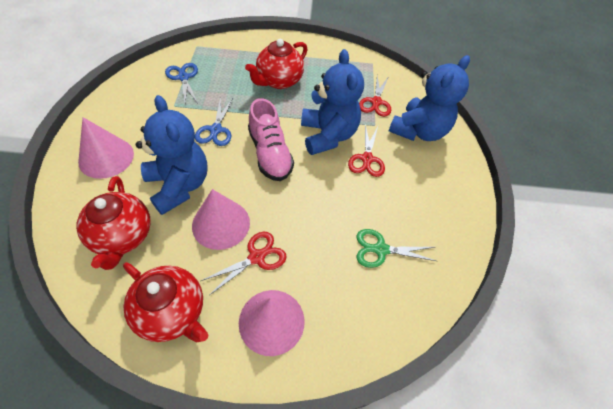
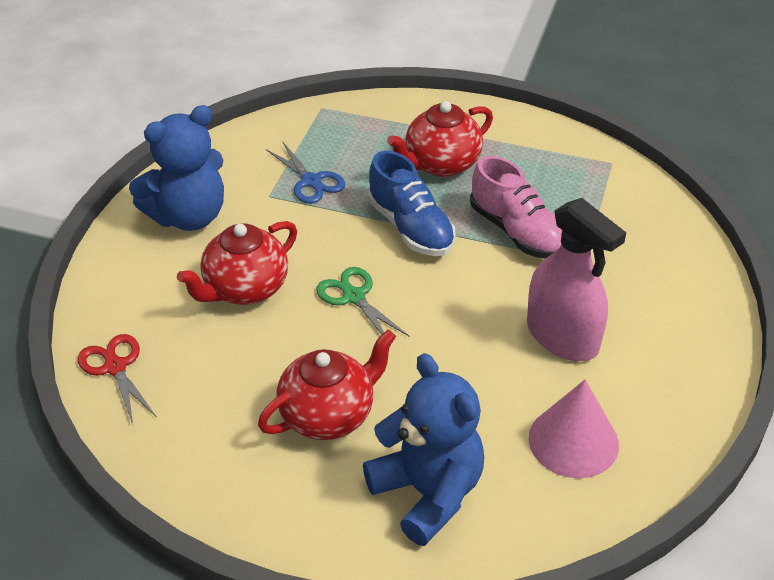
blue scissors: [165,63,198,103] [195,97,233,146] = 2 -> [266,141,345,204] = 1
blue shoe: none = 0 -> [368,151,456,256] = 1
blue teddy bear: [136,95,208,215] [301,49,364,155] [389,55,470,141] = 3 -> [129,105,224,231] [363,353,484,546] = 2
pink cone: [78,117,134,179] [192,189,250,250] [239,290,305,356] = 3 -> [529,380,619,478] = 1
pink spray bottle: none = 0 -> [527,198,626,361] = 1
red scissors: [201,232,287,295] [348,124,385,177] [359,75,391,117] = 3 -> [78,334,157,424] = 1

